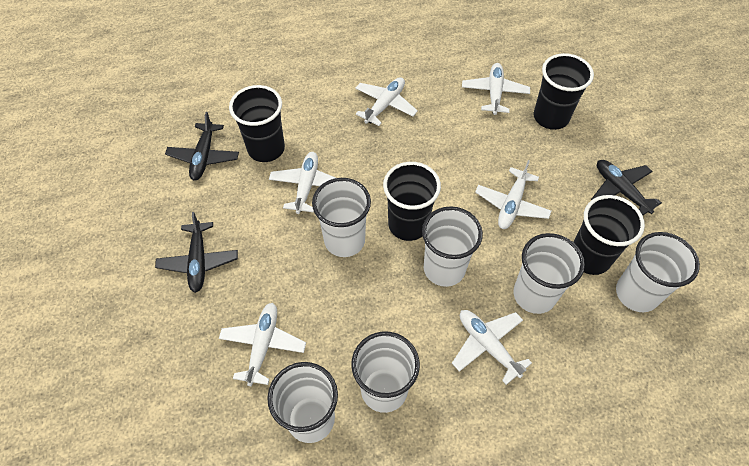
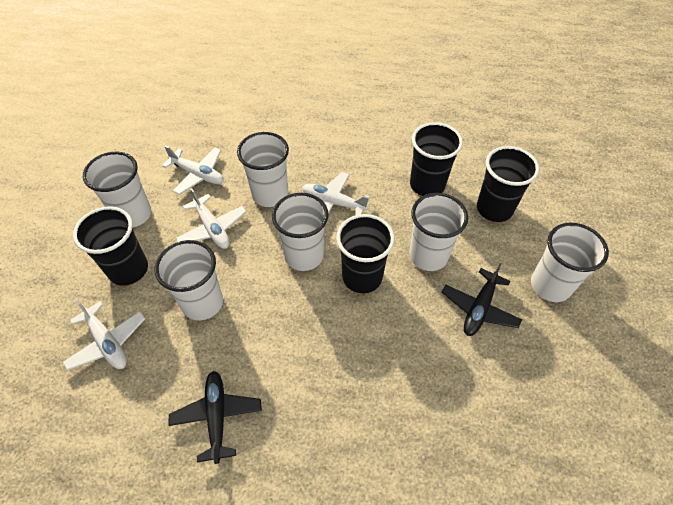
black plane: [155,212,238,293] [165,112,239,180] [591,160,662,215] = 3 -> [169,371,262,464] [442,263,522,336] = 2
white plane: [219,303,306,386] [269,152,336,214] [355,77,418,126] [452,310,532,385] [462,63,530,115] [475,160,551,229] = 6 -> [62,300,145,371] [162,145,224,195] [176,188,246,249] [302,172,370,215] = 4

